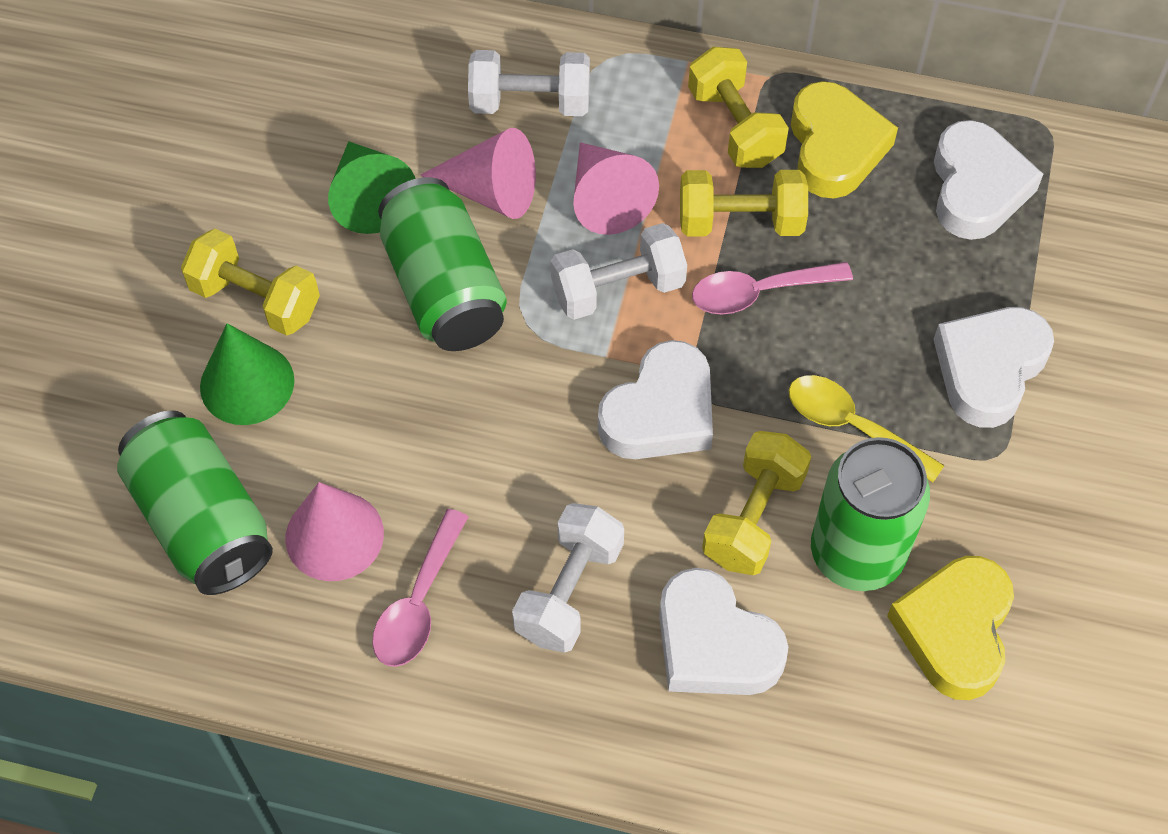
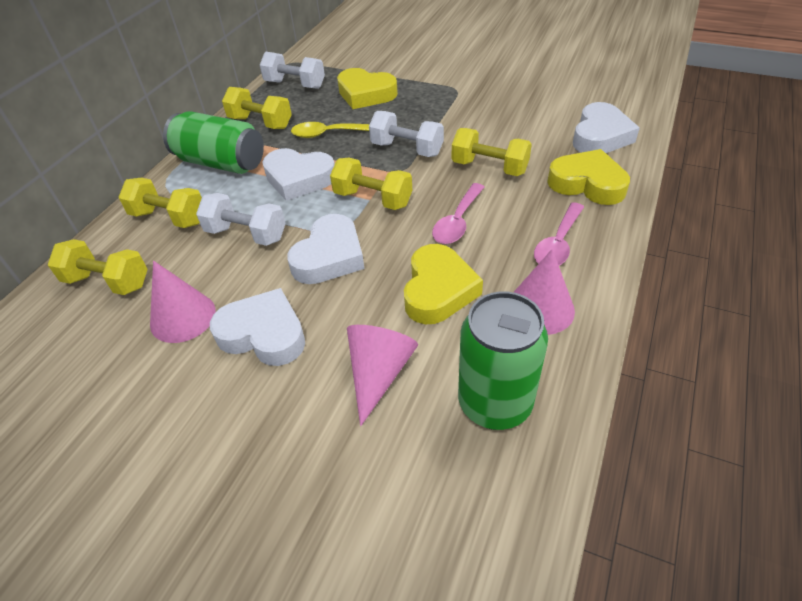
green can: [117,410,273,595] [378,177,507,351] [811,437,930,591] = 3 -> [163,111,264,174] [458,292,548,430] = 2
green cone: [200,323,294,425] [328,141,416,234] = 2 -> none = 0
yellow dumbbell: [181,229,320,336] [680,170,808,236] [688,47,789,168] [702,431,811,575] = 4 -> [48,239,148,295] [119,178,202,228] [222,87,292,129] [330,158,412,210] [452,128,532,176] = 5
yellow heart: [791,81,898,198] [887,556,1014,700] = 2 -> [337,68,398,109] [404,244,483,324] [547,149,630,205] = 3

